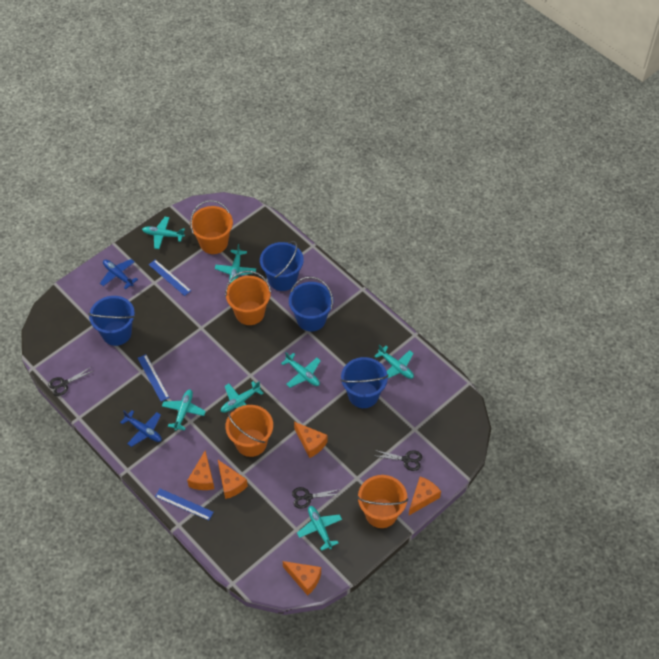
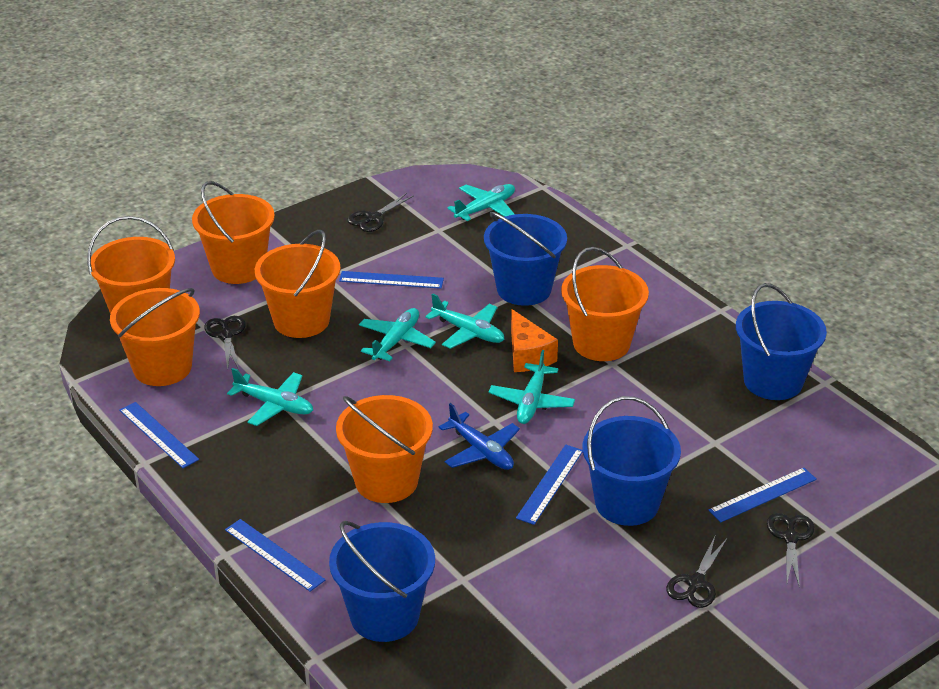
black scissors: [48,367,93,396] [292,487,342,509] [375,450,422,471] = 3 -> [204,316,246,370] [347,193,413,232] [666,537,727,608] [767,513,814,588] = 4
blue plane: [100,259,138,290] [120,410,162,447] = 2 -> [439,403,520,470] = 1
blue ruler: [138,354,170,402] [149,260,191,296] [155,489,214,520] = 3 -> [119,402,199,468] [225,519,325,592] [339,271,444,289] [516,445,583,525] [708,468,817,522] = 5
orange bucket: [190,200,233,254] [225,271,271,325] [225,405,273,457] [357,475,408,528] = 4 -> [87,216,175,314] [110,288,200,386] [192,181,275,284] [255,230,341,338] [336,395,433,503] [561,247,649,361] = 6
orange cheese: [187,451,214,490] [218,460,248,499] [283,561,321,596] [294,422,327,458] [409,477,441,515] = 5 -> [511,309,558,372] = 1
turquoise plane: [142,217,185,249] [162,389,206,431] [215,244,256,283] [221,381,264,413] [281,352,321,388] [297,506,342,551] [374,344,414,379] = 7 -> [227,368,313,426] [359,308,436,361] [425,293,505,349] [447,184,515,221] [489,350,575,424] = 5

